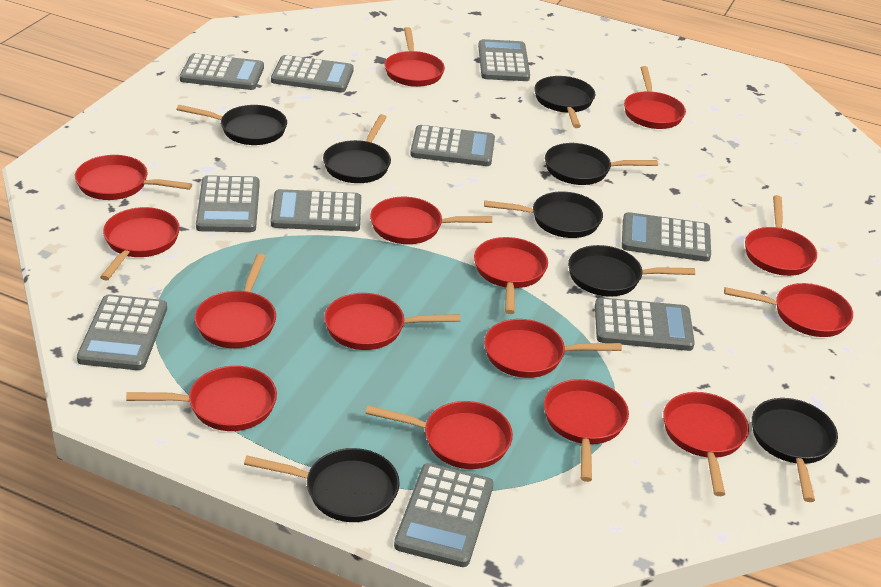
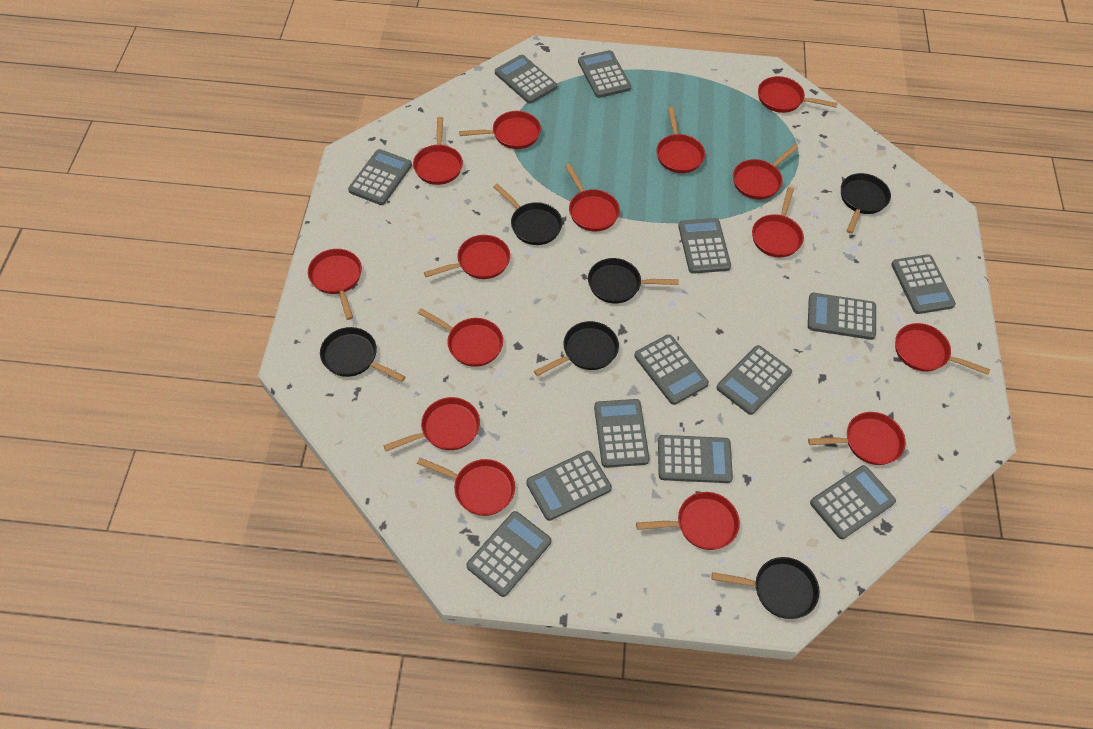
black pan: [176,105,287,145] [244,448,400,522] [323,114,391,183] [484,192,603,238] [534,76,595,128] [545,143,658,185] [568,245,695,297] [752,398,838,502] = 8 -> [320,327,405,382] [493,184,562,245] [534,321,619,376] [588,258,679,303] [711,557,820,619] [841,173,891,234] = 6
grey calculator: [77,294,167,370] [180,53,264,90] [196,175,259,232] [271,55,354,92] [271,189,361,231] [394,463,494,567] [410,125,495,166] [478,39,530,81] [595,297,695,351] [622,212,711,262] = 10 -> [348,149,412,205] [467,511,551,597] [495,55,557,104] [526,451,612,521] [578,50,631,98] [594,399,650,468] [634,334,709,405] [658,435,733,483] [678,218,731,274] [716,345,792,415] [808,293,876,340] [810,465,896,539] [891,254,956,314] = 13

